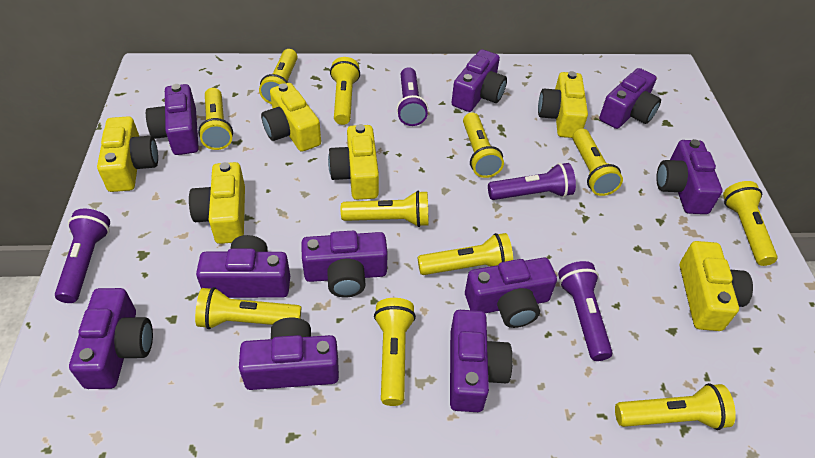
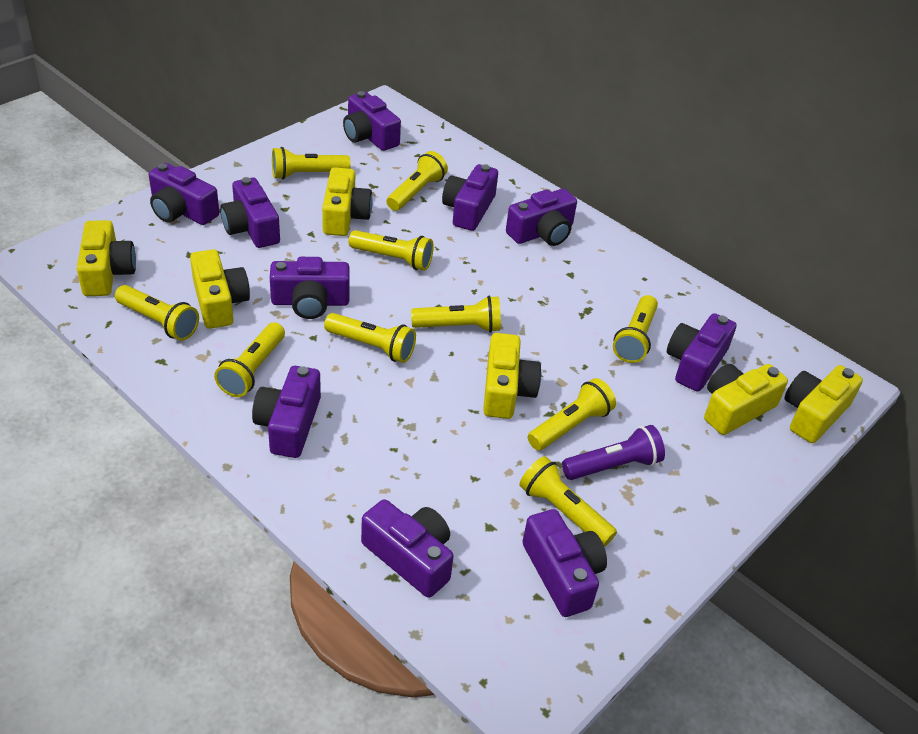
purple flashlight: [55,209,110,303] [396,67,428,126] [488,163,576,200] [558,261,613,361] = 4 -> [562,425,665,480] = 1
yellow flashlight: [195,287,301,329] [198,88,233,150] [259,49,297,104] [330,57,360,125] [341,191,429,227] [374,298,416,406] [418,233,513,275] [463,112,504,178] [572,128,623,196] [615,383,736,430] [723,181,778,266] = 11 -> [115,285,199,341] [214,322,285,397] [272,147,351,180] [324,313,416,363] [349,230,434,271] [386,151,448,211] [411,296,501,333] [519,456,617,547] [528,378,616,451] [613,295,658,363] = 10

